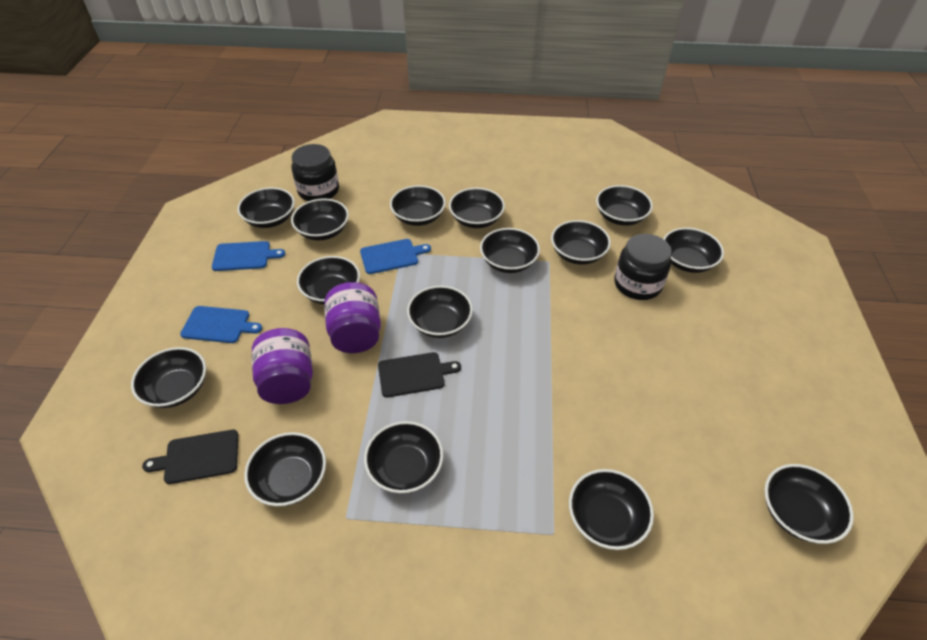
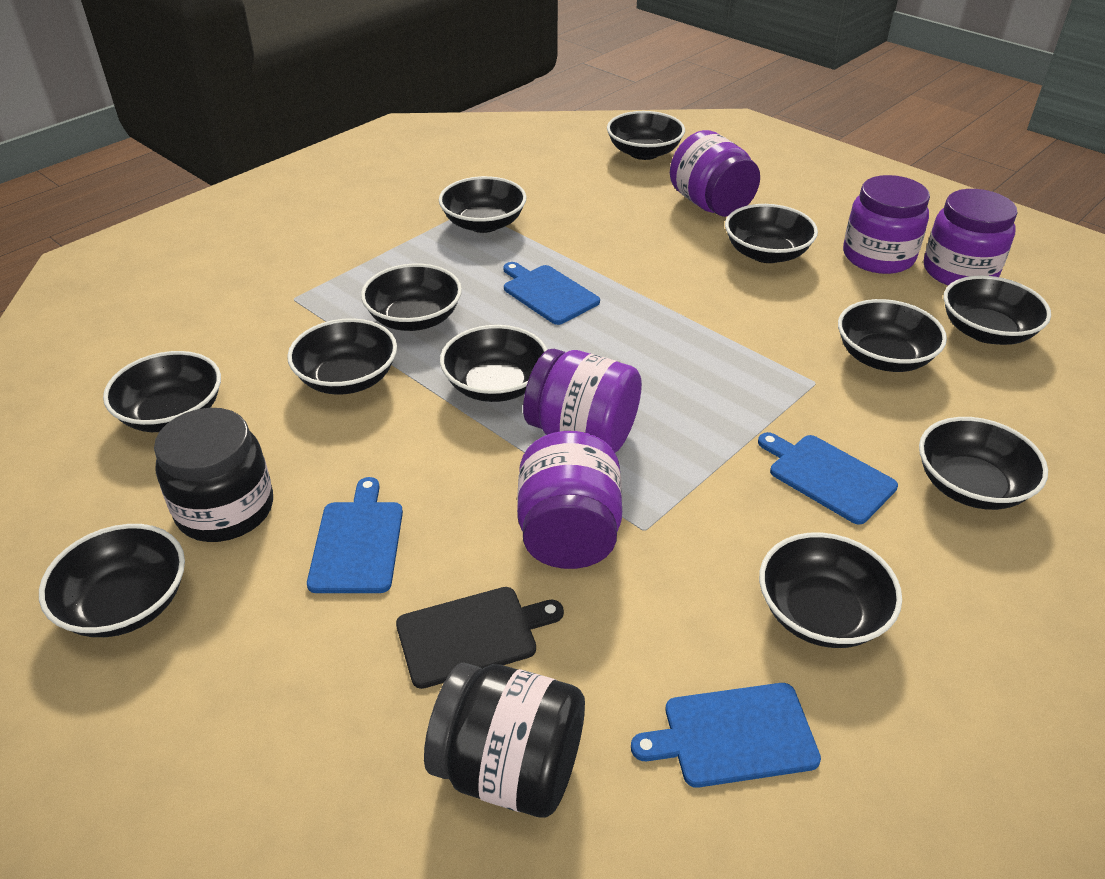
black bowl: [131,347,206,408] [237,187,295,228] [244,432,326,506] [291,198,349,241] [297,256,360,305] [364,421,443,493] [390,185,446,226] [407,286,473,338] [449,188,505,228] [480,228,540,273] [551,220,611,265] [569,469,654,550] [596,185,653,226] [663,227,724,273] [764,464,854,544] = 15 -> [39,524,185,637] [103,351,221,432] [287,318,397,395] [361,264,462,331] [439,176,527,233] [440,325,547,402] [607,111,685,160] [725,204,818,263] [759,532,902,648] [838,299,947,372] [919,417,1048,510] [943,275,1051,345] = 12
black cutting board: [142,430,238,484] [378,352,461,398] = 2 -> [396,587,564,689] = 1
blue cutting board: [180,306,262,343] [212,241,285,271] [360,239,431,274] = 3 -> [307,477,403,593] [503,262,600,325] [631,683,821,788] [758,432,898,525] = 4
purple jar: [251,328,313,404] [324,282,381,353] = 2 -> [517,431,622,569] [523,349,642,453] [670,130,760,217] [843,175,930,274] [924,189,1018,285] = 5

